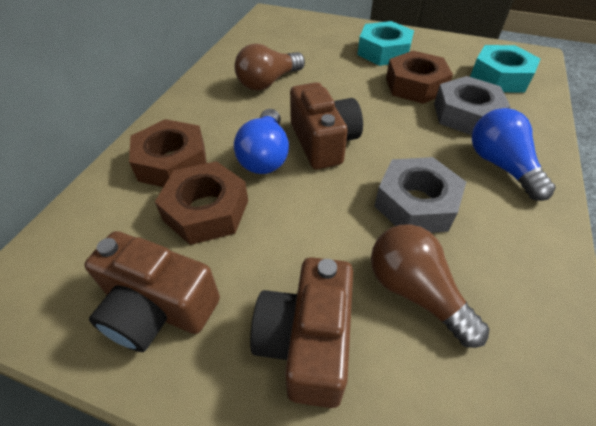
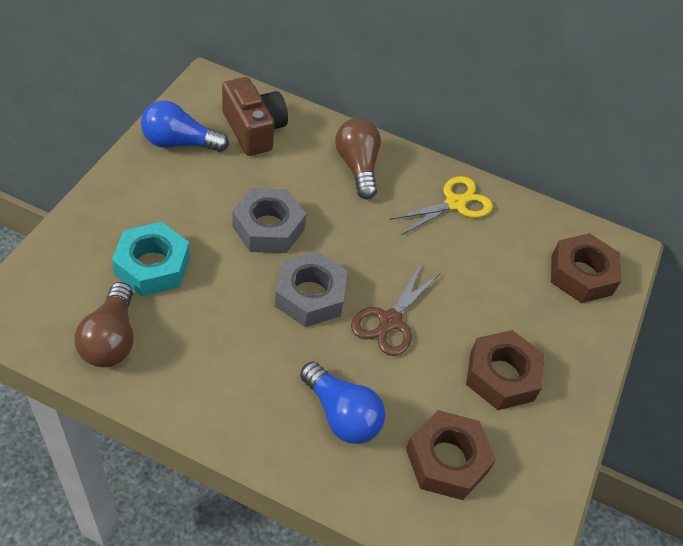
brown camera: [84,231,220,352] [250,257,353,408] [290,82,363,170] = 3 -> [222,77,288,156] = 1
brown scissors: none = 0 -> [351,264,440,356] = 1
turquoise nut: [357,21,414,66] [470,45,540,93] = 2 -> [112,222,190,296] = 1
yellow scissors: none = 0 -> [390,176,493,235] = 1

